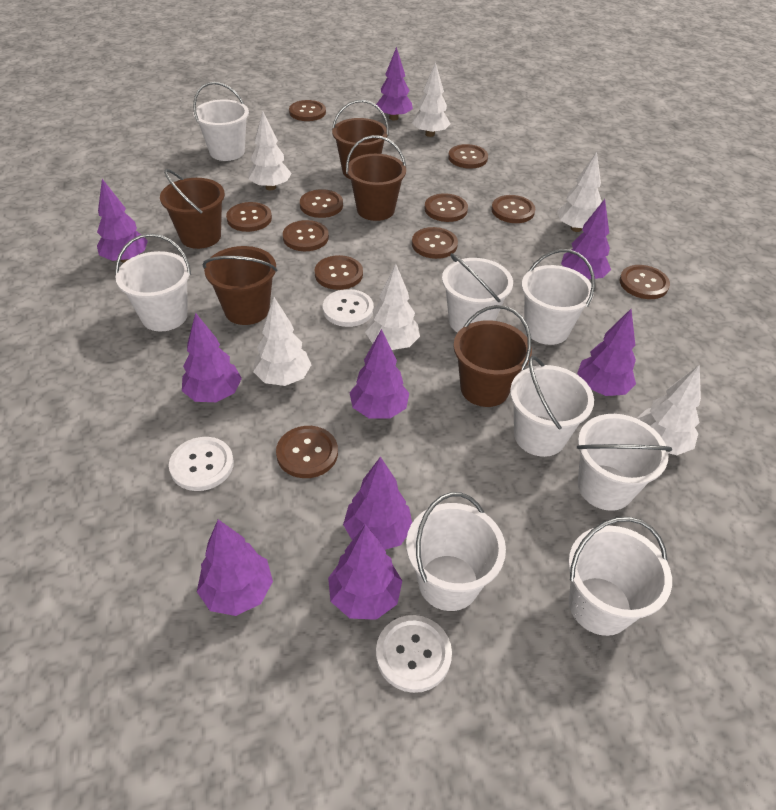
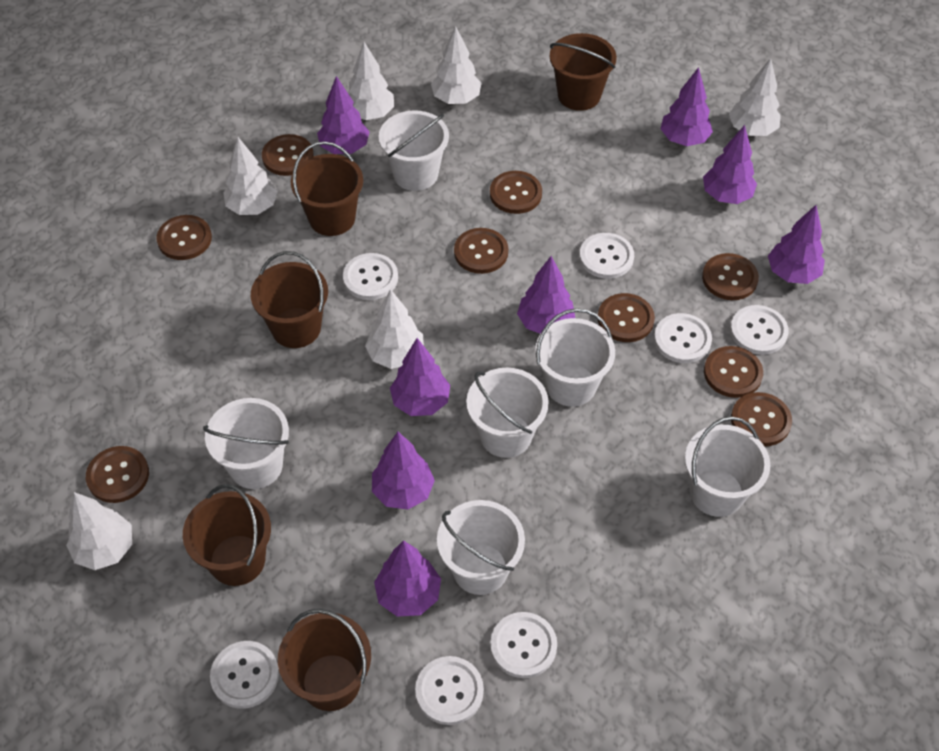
brown button: [226,202,272,232] [276,426,338,478] [283,220,329,251] [289,100,326,121] [300,189,343,218] [315,255,363,290] [412,227,458,259] [424,193,468,222] [448,144,488,169] [492,195,535,223] [619,265,670,299] = 11 -> [86,446,149,503] [157,215,212,260] [262,134,314,176] [454,228,508,274] [490,171,542,214] [598,293,655,342] [702,253,759,300] [704,346,763,398] [731,392,792,446] = 9
purple tree: [97,179,148,263] [182,313,242,402] [197,519,273,616] [328,525,402,620] [343,457,412,550] [349,329,409,419] [376,47,413,120] [561,199,611,279] [577,309,636,396] = 9 -> [317,76,370,154] [372,432,435,510] [374,540,441,617] [390,338,450,416] [517,256,575,334] [660,67,713,146] [703,125,757,204] [768,205,825,284] = 8
white bucket: [115,233,191,331] [193,82,249,161] [406,492,506,611] [442,253,513,333] [510,356,594,457] [522,249,595,345] [568,517,672,636] [577,414,672,511] = 8 -> [203,398,289,489] [379,110,449,191] [437,500,525,595] [466,368,549,458] [535,308,615,407] [685,416,771,517] = 6
white button: [169,437,234,491] [323,289,374,327] [376,615,452,693] = 3 -> [210,641,279,709] [343,253,398,300] [415,656,484,725] [490,612,557,678] [579,233,634,279] [654,313,712,363] [730,305,789,355] = 7

